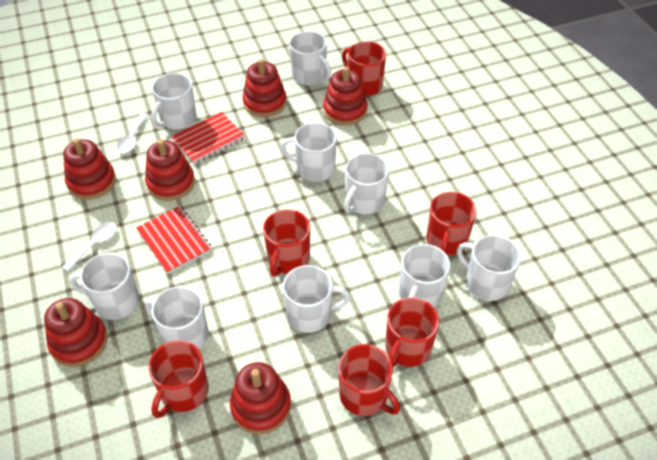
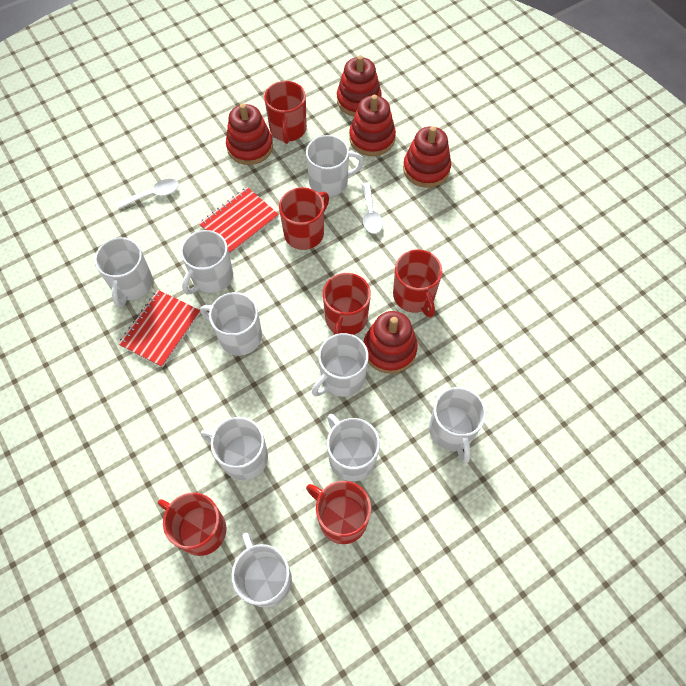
red stacking toy: [44,298,108,367] [63,138,116,200] [145,140,195,201] [230,362,291,434] [242,59,287,117] [323,67,368,126] = 6 -> [226,103,273,165] [337,55,382,117] [349,95,396,156] [364,311,418,374] [403,126,451,188] = 5

